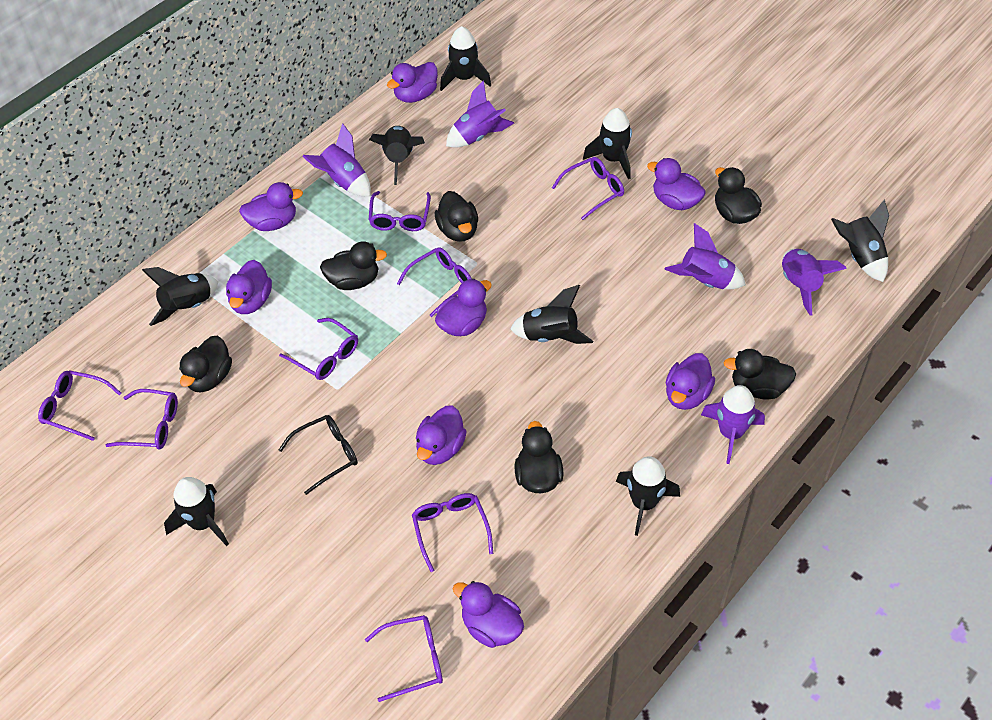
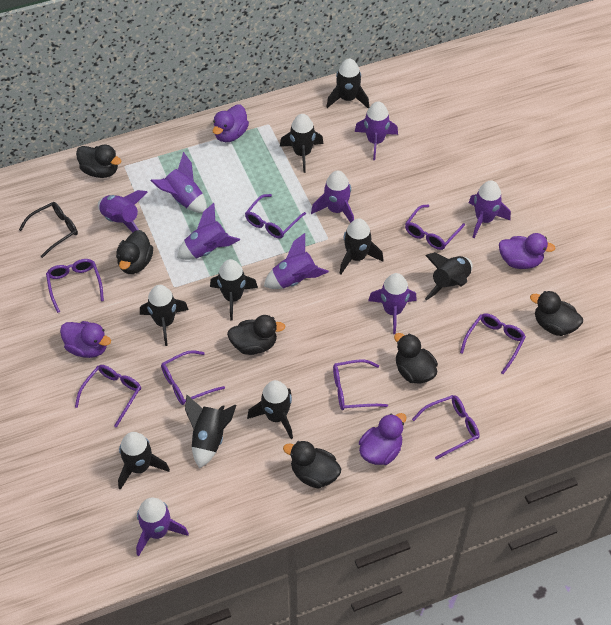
black rocket: [142,267,218,326] [164,477,229,546] [369,126,425,185] [440,26,491,91] [510,285,593,344] [583,108,632,179] [616,456,680,536] [831,200,889,282] = 8 -> [118,432,170,490] [140,285,189,346] [185,395,236,468] [210,259,258,320] [247,380,293,439] [280,114,324,173] [326,58,369,109] [339,218,383,274] [425,252,473,300] = 9
purple duck: [226,260,272,314] [239,182,303,231] [387,62,438,103] [416,406,467,465] [435,279,492,336] [453,581,524,648] [647,158,706,210] [666,353,715,410] = 8 -> [60,321,111,358] [213,104,249,142] [359,413,406,465] [499,233,556,269] = 4
purple rocket: [302,123,371,196] [446,81,514,148] [664,223,746,289] [701,385,765,464] [782,249,847,315] = 5 -> [98,190,148,232] [136,497,189,556] [150,152,207,213] [177,203,240,260] [264,233,329,289] [311,170,354,223] [355,101,398,160] [368,273,417,334] [469,180,511,238] = 9

